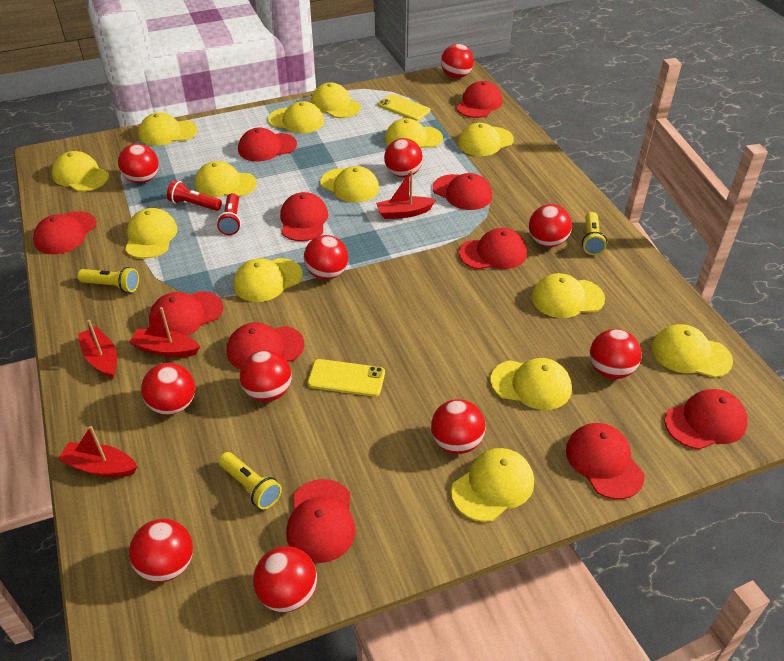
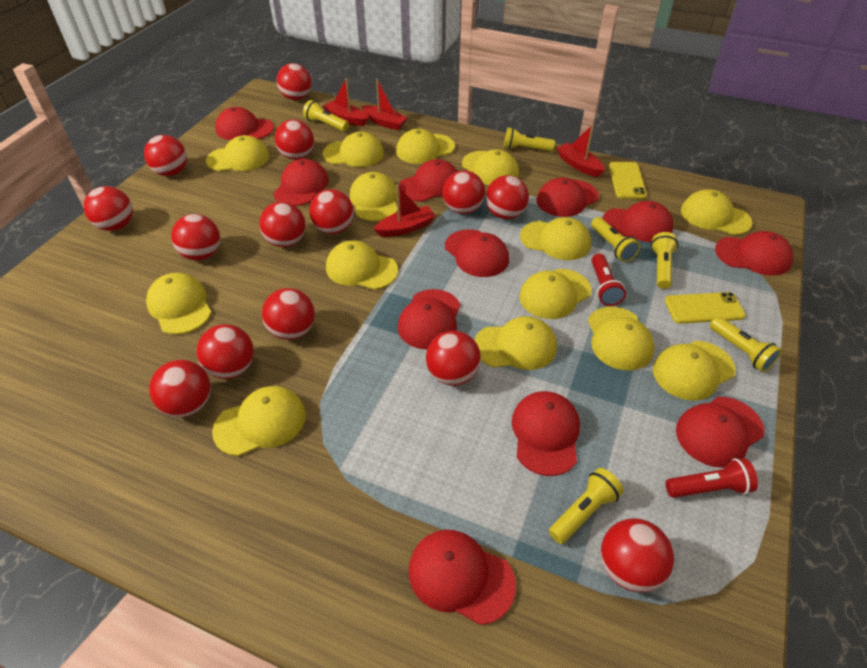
red ball: [118,144,159,183] [129,519,193,583] [141,363,195,415] [240,350,292,402] [253,546,317,612] [304,235,348,280] [384,138,423,177] [431,399,486,454] [441,44,474,79] [529,204,572,247] [590,329,642,379] = 11 -> [84,186,133,231] [144,135,187,176] [149,360,211,417] [171,214,220,260] [196,324,254,379] [259,202,306,247] [262,288,315,340] [275,119,314,160] [277,63,312,100] [309,189,354,234] [426,331,481,386] [443,171,485,214] [486,175,529,219] [601,518,674,592] = 14
yellow flashlight: [78,267,139,293] [219,452,282,510] [582,212,607,255] = 3 -> [303,100,349,132] [504,127,555,151] [549,468,624,544] [591,217,640,262] [651,232,678,289] [710,316,782,372] = 6

